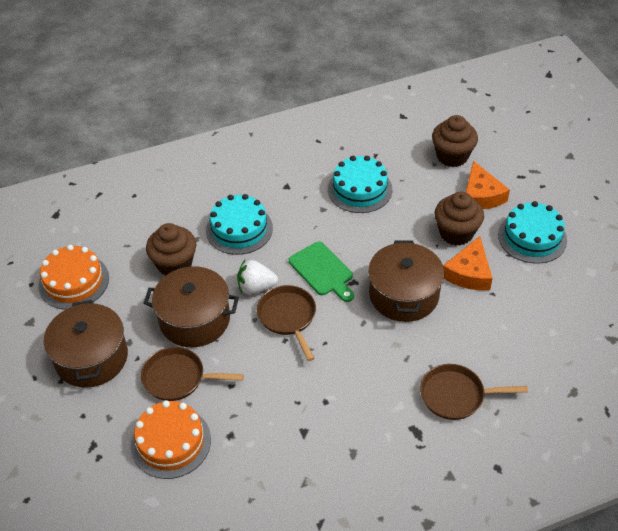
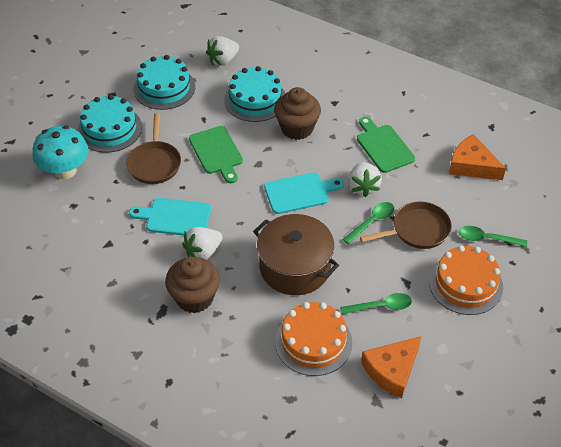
brown cupcake: [146,223,196,276] [432,115,478,167] [435,192,484,246] = 3 -> [165,257,220,313] [274,87,321,140] = 2
brown pan: [141,347,244,401] [257,285,316,361] [420,364,528,420] = 3 -> [126,113,181,184] [360,201,452,249] = 2
brown pot: [44,300,128,388] [144,266,239,347] [368,241,444,322] = 3 -> [253,214,339,295] = 1
green cutting board: [289,242,354,302] = 1 -> [189,126,243,183] [357,117,415,173] = 2
green spoon: none = 0 -> [340,293,412,315] [343,202,394,244] [459,226,527,247] = 3
turquoise cutting board: none = 0 -> [129,198,211,236] [264,172,344,214] = 2
turquoise mushroom: none = 0 -> [32,126,89,179] = 1
white strawberry: [237,260,278,295] = 1 -> [182,227,223,260] [206,36,239,66] [348,162,382,197] = 3

